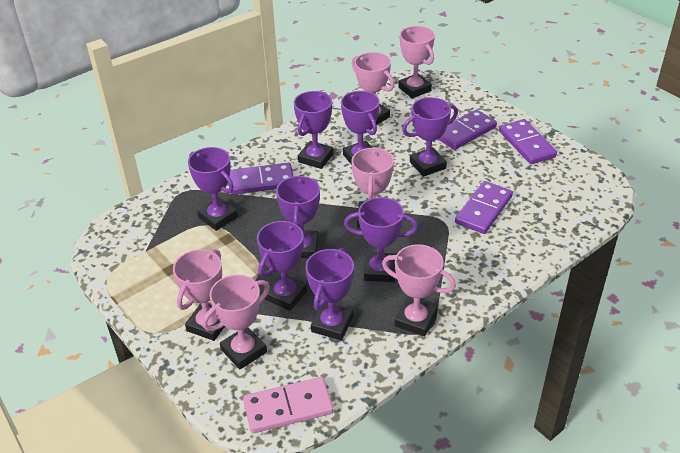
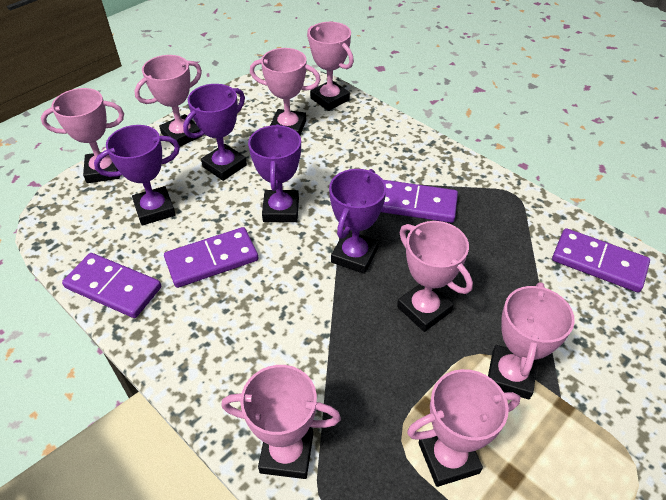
pink domino: [243,377,333,433] = 1 -> none = 0
pink trophy: [173,249,225,341] [202,275,270,370] [352,52,394,125] [352,147,394,228] [382,244,456,336] [398,26,435,98] = 6 -> [41,88,124,183] [134,55,202,147] [221,365,341,479] [250,48,321,135] [307,22,354,111] [397,221,473,332] [407,369,521,487] [488,282,575,399] = 8
purple trophy: [188,147,238,231] [257,221,307,311] [276,175,320,258] [293,91,333,169] [305,248,354,340] [341,91,380,165] [344,197,418,282] [402,97,458,177] = 8 -> [94,125,180,225] [183,84,247,181] [248,124,301,222] [329,169,386,274] = 4

